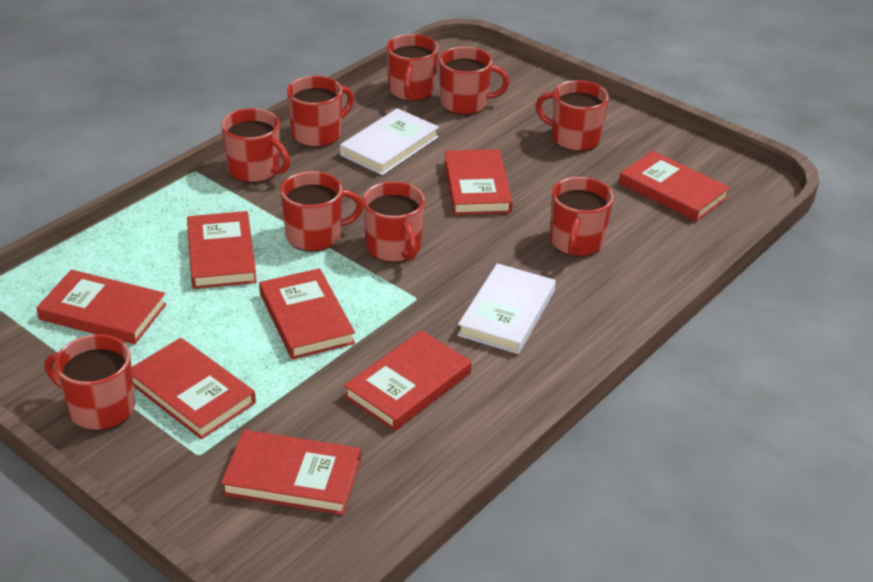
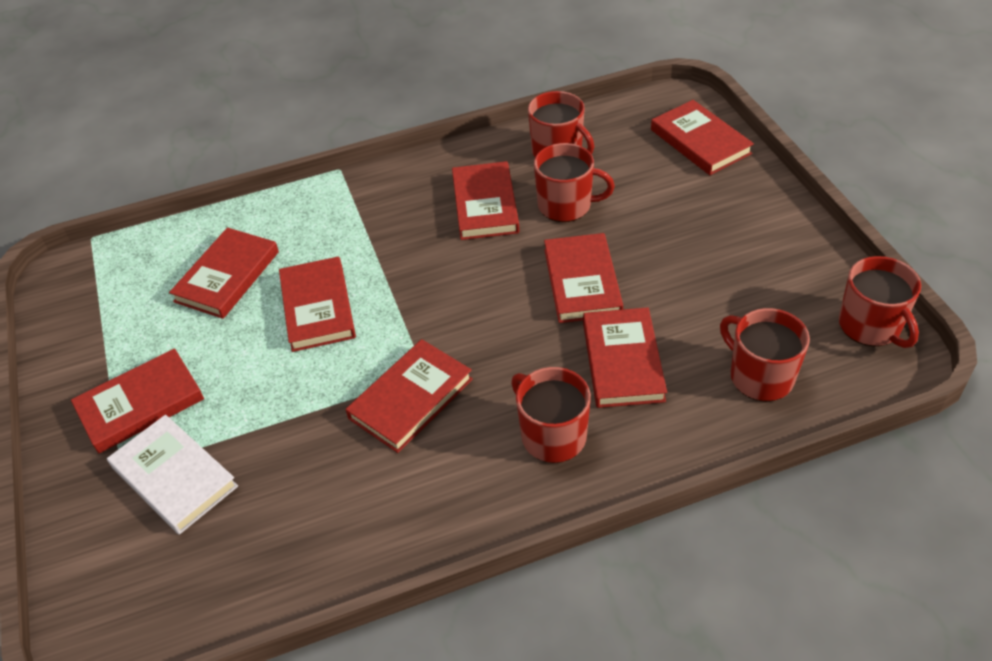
red mug: [45,334,135,431] [221,108,290,183] [280,171,363,252] [287,76,354,147] [363,182,425,263] [387,34,439,101] [439,47,509,115] [535,80,609,151] [550,177,613,257] = 9 -> [511,367,591,463] [528,91,594,157] [534,143,615,222] [720,308,810,402] [839,256,921,348] = 5
white book: [340,108,439,175] [458,263,556,354] = 2 -> [107,415,238,535] = 1

